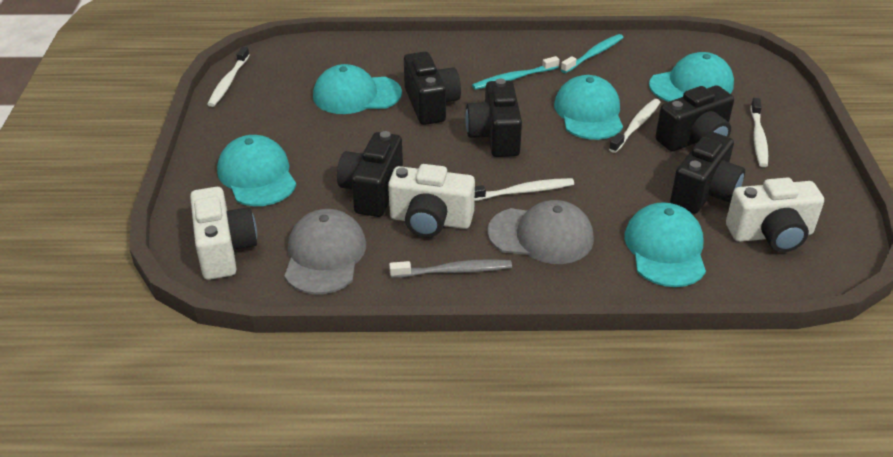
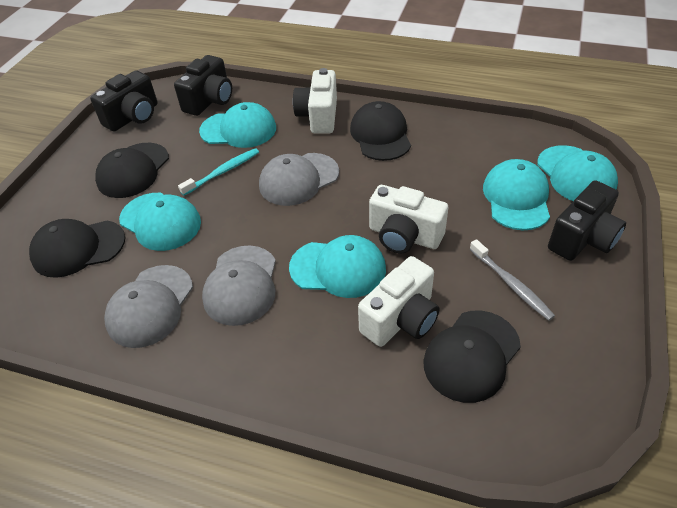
black camera: [337,131,403,217] [404,52,461,125] [465,79,522,157] [655,85,734,152] [670,131,745,214] = 5 -> [90,70,158,131] [174,55,232,116] [548,181,626,261] = 3
black cap: none = 0 -> [29,219,125,278] [95,143,169,198] [350,101,411,161] [423,311,521,403] = 4
grey cap: [284,209,366,294] [488,200,594,264] = 2 -> [104,265,193,348] [202,245,276,326] [259,153,339,206] = 3
turquoise toothbrush: [472,56,560,90] [561,34,624,73] = 2 -> [178,148,259,196] = 1
white toothbrush: [207,47,249,107] [475,178,574,201] [609,99,660,153] [751,98,768,167] = 4 -> none = 0

